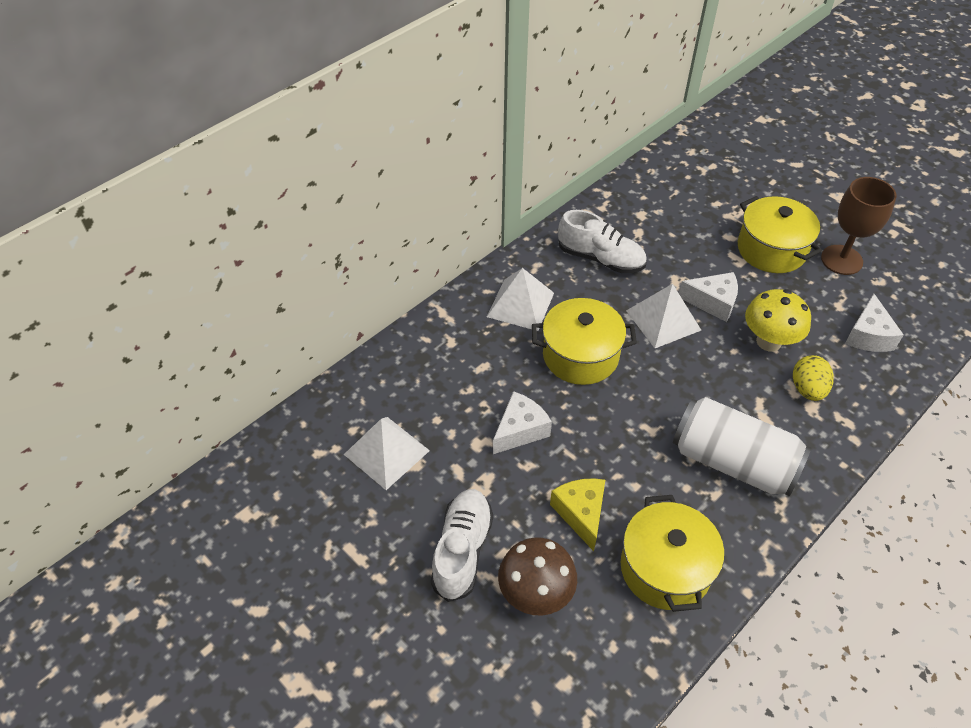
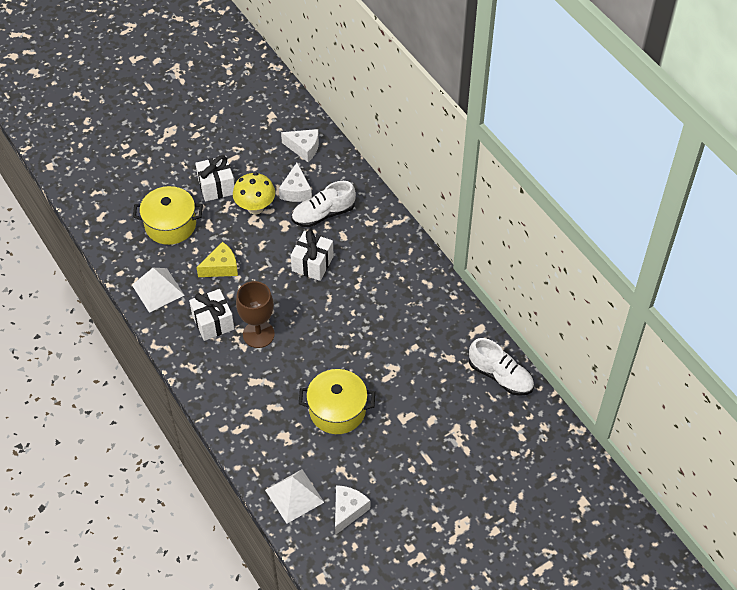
brown mushroom: [498,537,577,616] = 1 -> none = 0
white can: [673,397,811,496] = 1 -> none = 0
white gift: none = 0 -> [189,289,234,341] [195,155,235,202] [290,230,334,281] = 3
white pyramid: [344,417,430,490] [487,268,554,331] [626,284,701,348] = 3 -> [132,268,185,313] [265,469,324,524] = 2
yellow egg: [793,355,834,401] = 1 -> none = 0
yellow pot: [532,298,637,385] [621,495,724,612] [738,196,822,273] = 3 -> [133,186,203,245] [299,369,375,434] = 2

